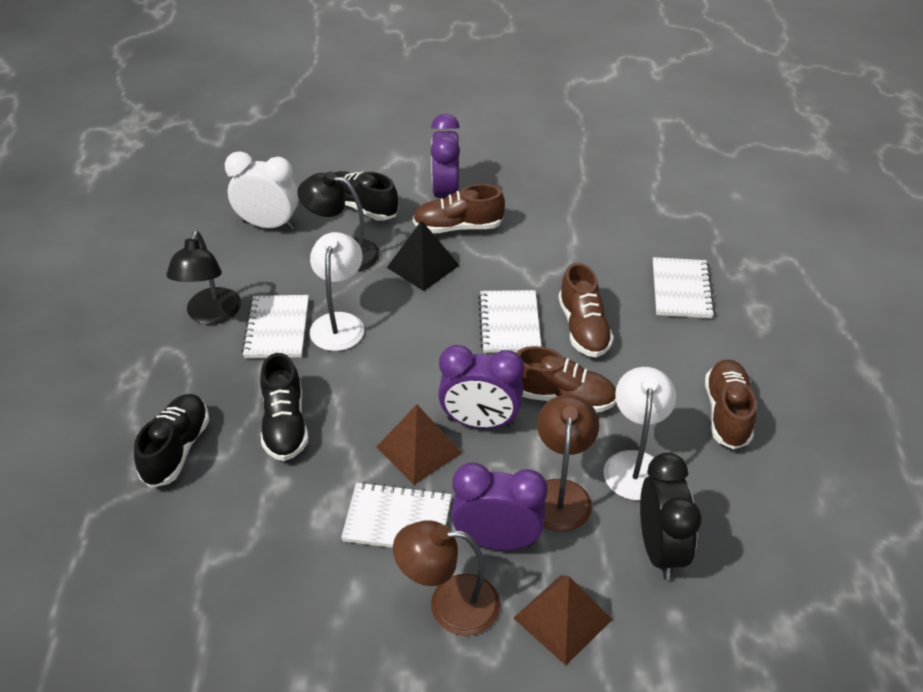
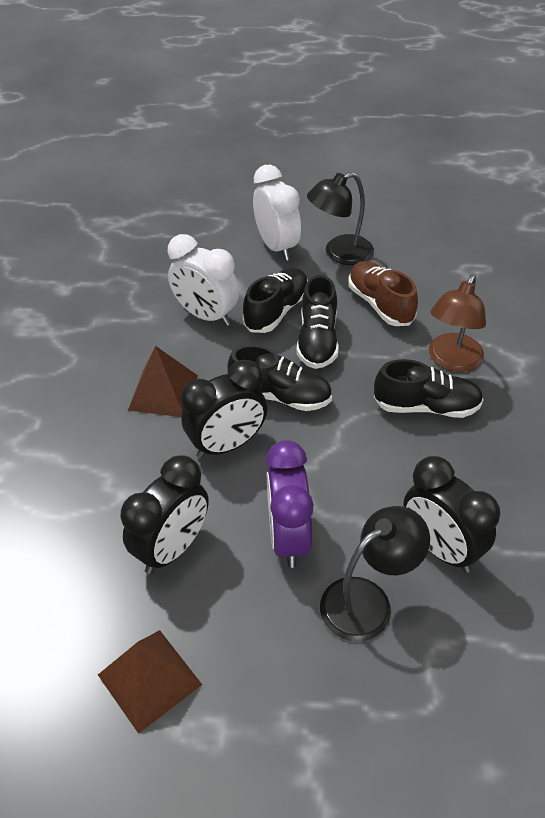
black clock: [640,452,702,580] = 1 -> [121,455,209,574] [181,360,267,459] [403,456,500,573] = 3
black pyramid: [387,220,460,291] = 1 -> none = 0
black shoe: [134,394,209,488] [260,353,308,461] [334,171,399,221] = 3 -> [228,345,332,411] [243,267,308,333] [296,275,339,369] [374,359,484,418] = 4
brown lamp: [393,520,500,636] [537,395,599,532] = 2 -> [429,274,486,372] = 1
brown shoe: [413,184,505,233] [517,346,617,413] [558,263,614,358] [705,359,757,449] = 4 -> [348,261,418,326] = 1
purple clock: [431,113,460,199] [438,345,524,429] [451,463,548,550] = 3 -> [266,440,314,568] = 1
white clock: [225,151,299,230] = 1 -> [167,234,239,326] [253,165,301,261] = 2
white lamp: [310,232,364,351] [604,367,676,500] = 2 -> none = 0
white notebook: [242,295,309,358] [341,482,452,548] [478,290,541,353] [653,257,715,318] = 4 -> none = 0

